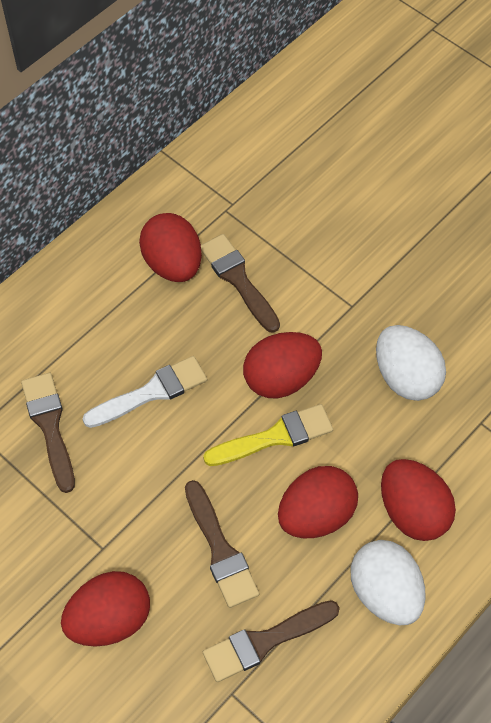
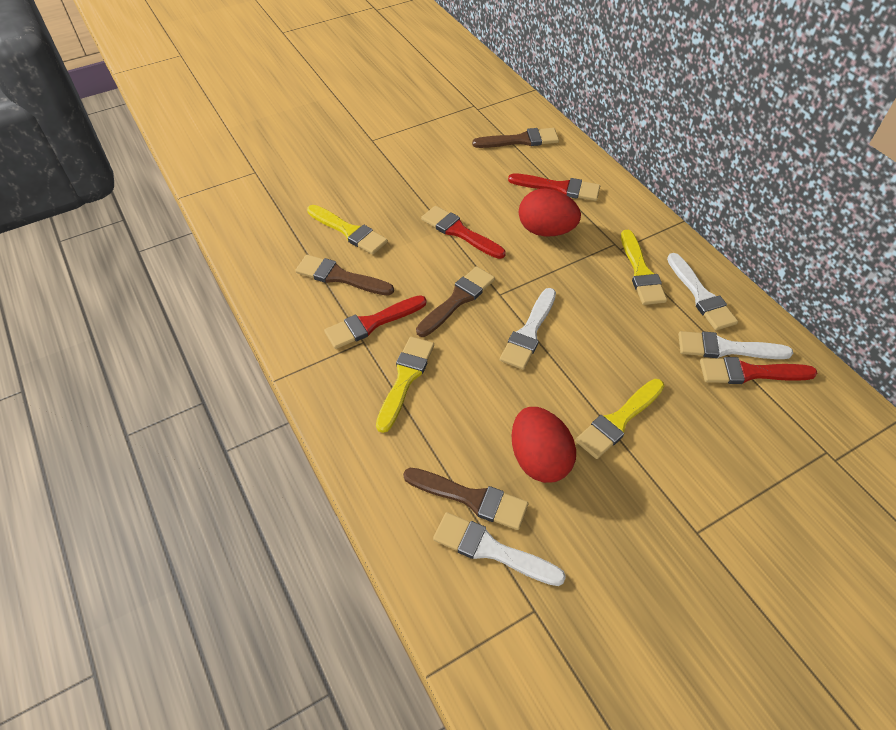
red brush: none = 0 -> [324,295,427,349] [421,206,506,259] [508,173,600,201] [700,357,817,384] = 4
red egg: [61,571,150,647] [139,213,202,282] [243,332,322,398] [278,466,358,538] [381,459,456,541] = 5 -> [512,407,576,483] [519,188,581,236] = 2
white brush: [83,356,207,428] = 1 -> [433,512,566,586] [500,288,556,370] [667,253,738,330] [678,331,793,359] = 4
white egg: [351,540,425,625] [376,325,446,401] = 2 -> none = 0
yellow brush: [203,404,333,466] = 1 -> [307,205,388,254] [376,337,434,433] [575,379,664,459] [621,230,667,305] = 4

